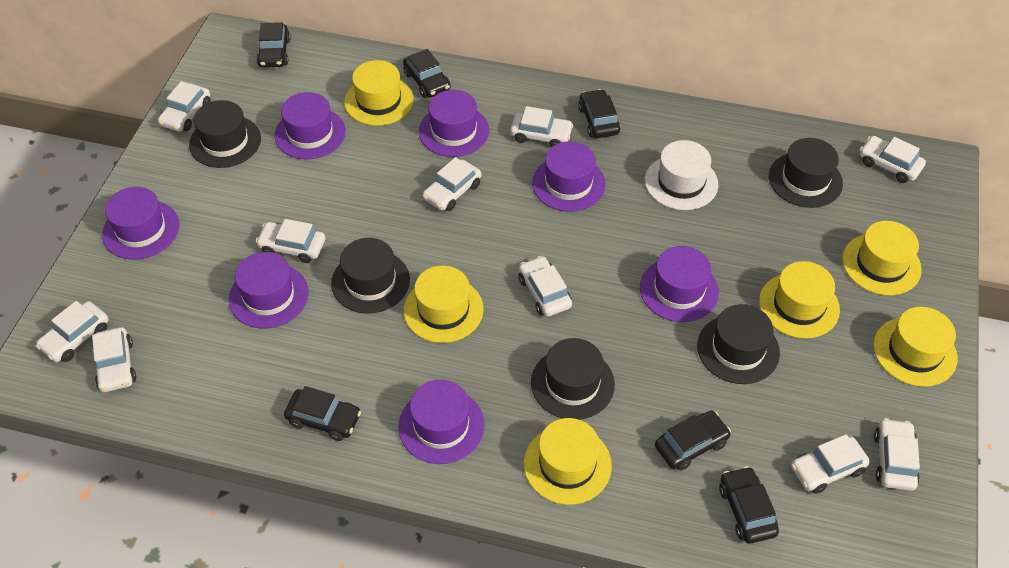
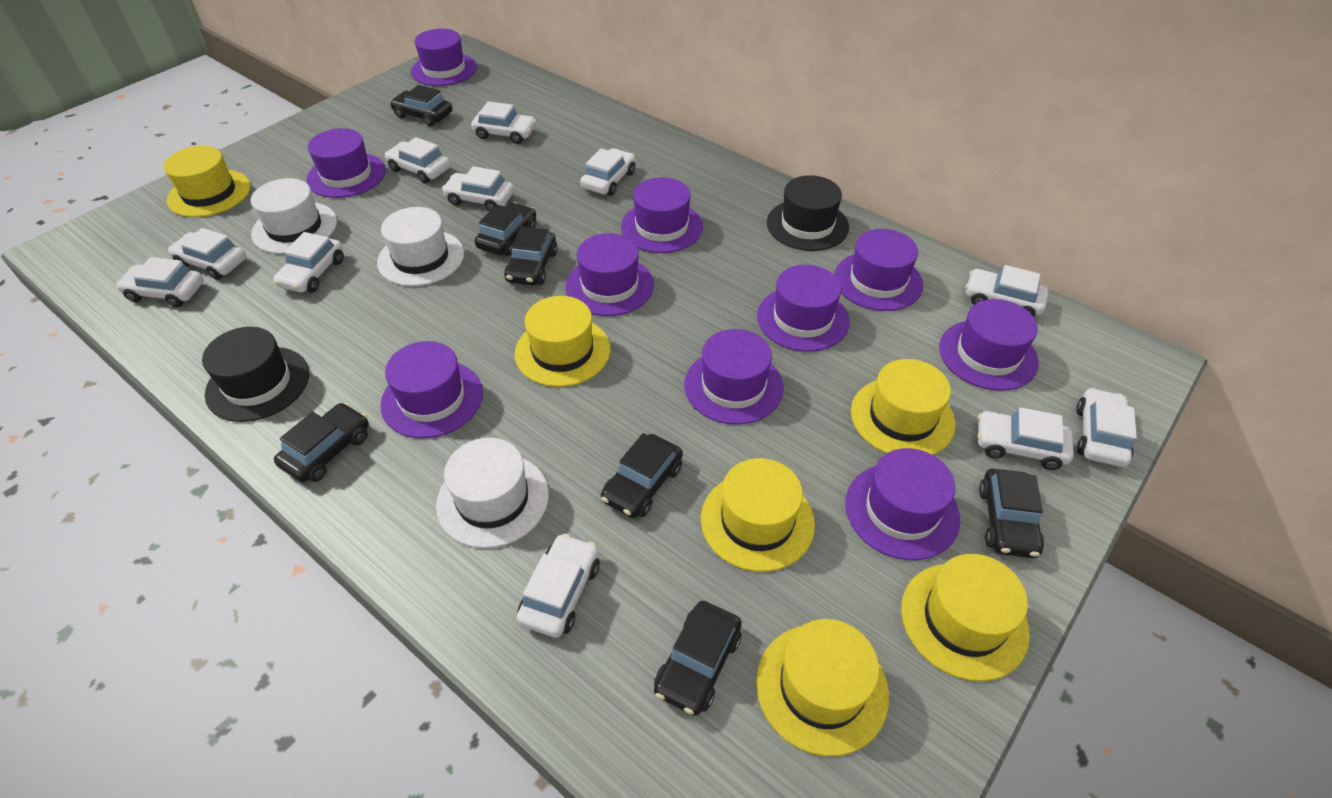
black car: [256,22,291,68] [284,386,361,441] [403,49,451,98] [578,89,621,138] [655,411,731,471] [719,466,779,544] = 6 -> [274,403,369,482] [390,85,453,126] [475,202,536,256] [504,226,558,285] [601,433,683,518] [654,601,742,716] [979,469,1044,558] = 7
black hat: [189,100,261,168] [331,238,410,314] [531,338,615,420] [697,304,780,384] [769,138,843,208] = 5 -> [202,327,309,422] [767,175,849,251] = 2
purple hat: [102,187,179,260] [229,252,309,329] [274,92,346,159] [398,380,485,464] [419,90,489,157] [532,141,606,212] [640,246,719,322] = 7 -> [306,128,386,198] [380,341,483,438] [411,28,477,86] [565,233,654,316] [621,177,703,253] [684,329,784,425] [757,265,850,352] [834,229,923,311] [845,448,960,560] [939,299,1039,391] = 10
white car: [36,301,109,362] [92,327,136,392] [158,81,211,132] [256,219,325,263] [422,157,481,211] [510,106,573,147] [518,256,572,317] [791,434,870,494] [860,136,926,183] [874,418,920,491] = 10 -> [116,257,204,307] [168,228,246,280] [273,232,344,293] [385,137,450,183] [442,166,514,211] [471,101,536,144] [516,533,599,638] [580,148,636,196] [966,265,1049,317] [977,407,1074,470] [1076,388,1137,467] = 11
white hat: [645,140,718,210] = 1 -> [250,178,337,254] [377,207,464,286] [436,438,549,548] = 3

